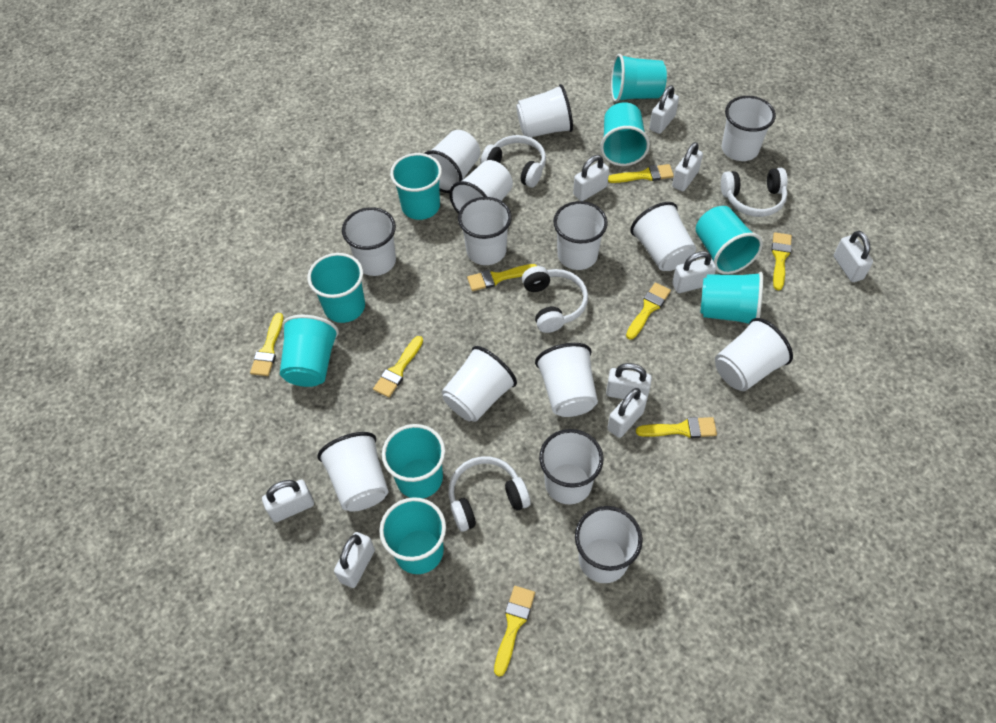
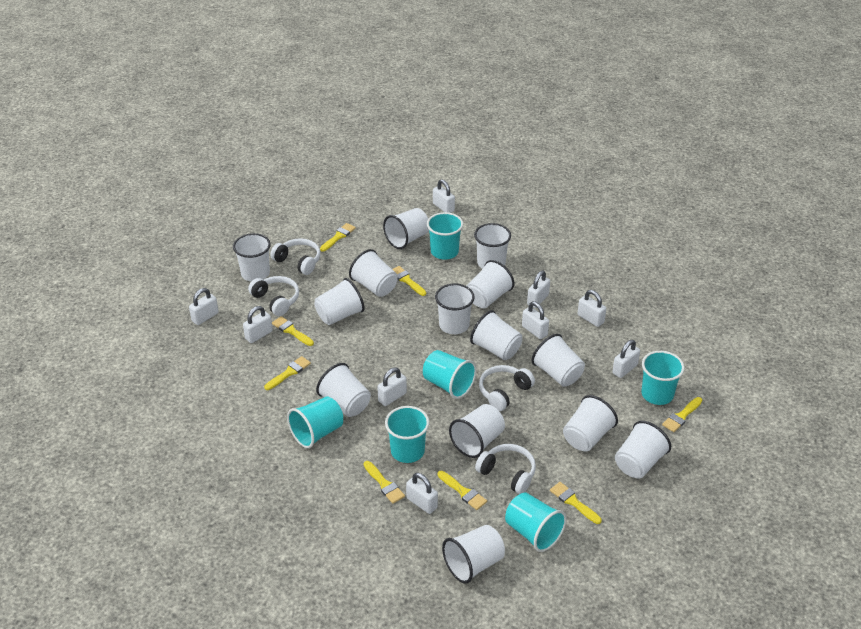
turquoise cup: [280,315,339,387] [307,253,365,323] [379,497,446,574] [382,424,445,498] [390,153,442,220] [600,102,650,166] [611,54,667,102] [696,206,763,274] [700,272,763,324] = 9 -> [287,396,343,448] [385,406,429,463] [423,350,476,399] [427,212,463,260] [505,493,567,552] [641,351,684,405] = 6

